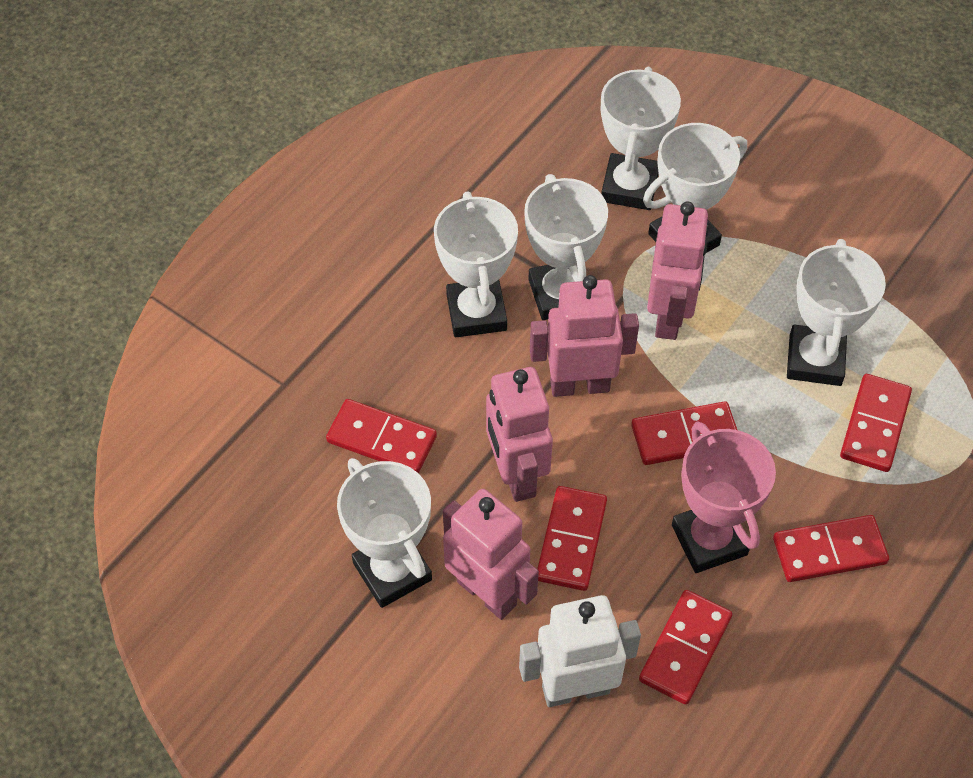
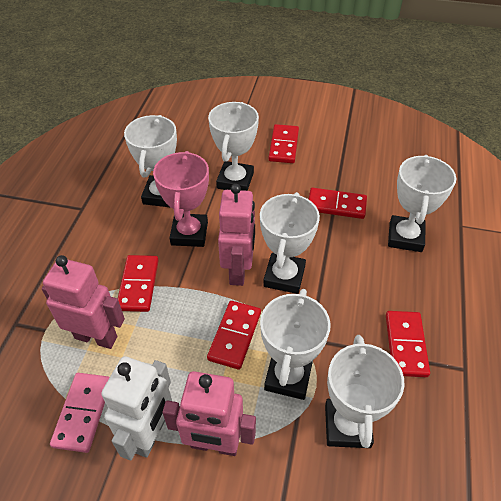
pink domino: none = 0 -> [50,373,110,453] = 1
pink robot: [443,489,539,620] [486,367,553,502] [530,275,639,397] [647,201,709,340] = 4 -> [42,255,125,349] [162,371,256,456] [218,184,255,286] = 3
red domino: [326,399,437,473] [537,486,607,591] [631,401,737,465] [639,590,732,705] [773,515,889,582] [840,374,912,472] = 6 -> [118,255,159,312] [207,301,261,370] [269,124,299,163] [309,188,367,219] [386,311,430,377] = 5

